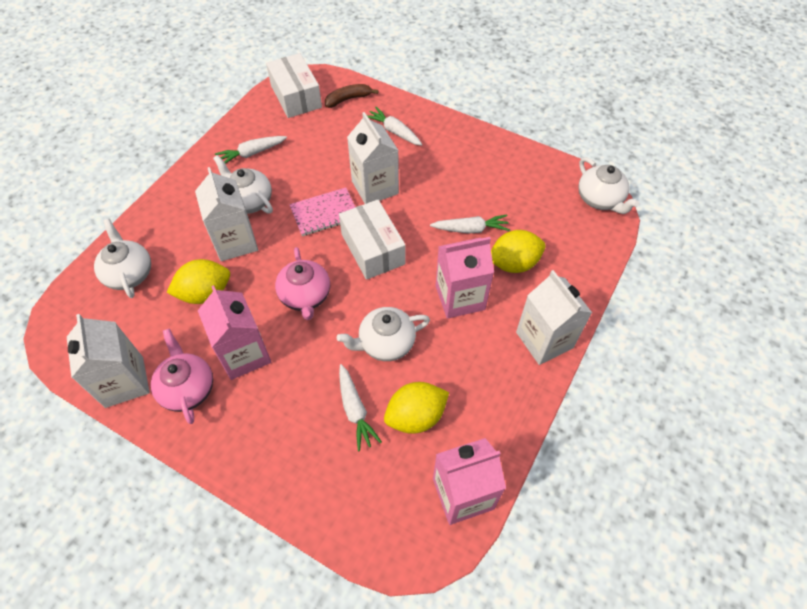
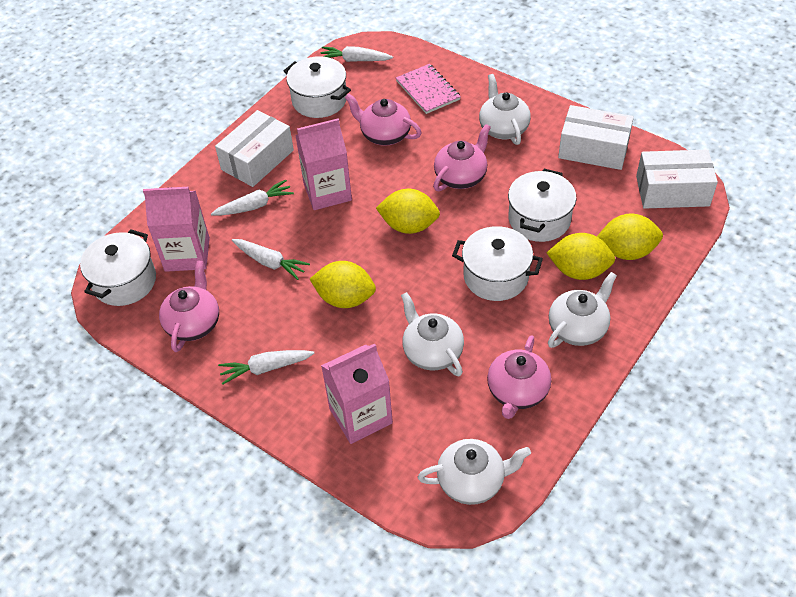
brown banana: [325,84,379,108] = 1 -> none = 0
pink teapot: [151,329,213,424] [275,247,330,320] = 2 -> [159,260,219,352] [345,93,422,146] [433,124,491,191] [487,335,551,419] = 4
white box: [266,53,322,118] [339,200,406,280] = 2 -> [215,110,294,187] [558,105,634,170] [636,149,718,209] = 3
white carton: [67,314,150,408] [195,167,258,261] [347,112,399,204] [516,270,592,365] = 4 -> none = 0
white pot: none = 0 -> [80,229,156,306] [284,56,351,118] [452,226,543,301] [508,169,576,242] = 4
yellow lemon: [167,259,230,304] [384,382,449,434] [491,230,546,273] = 3 -> [310,261,376,308] [376,189,440,234] [547,233,615,280] [597,213,663,260] = 4

